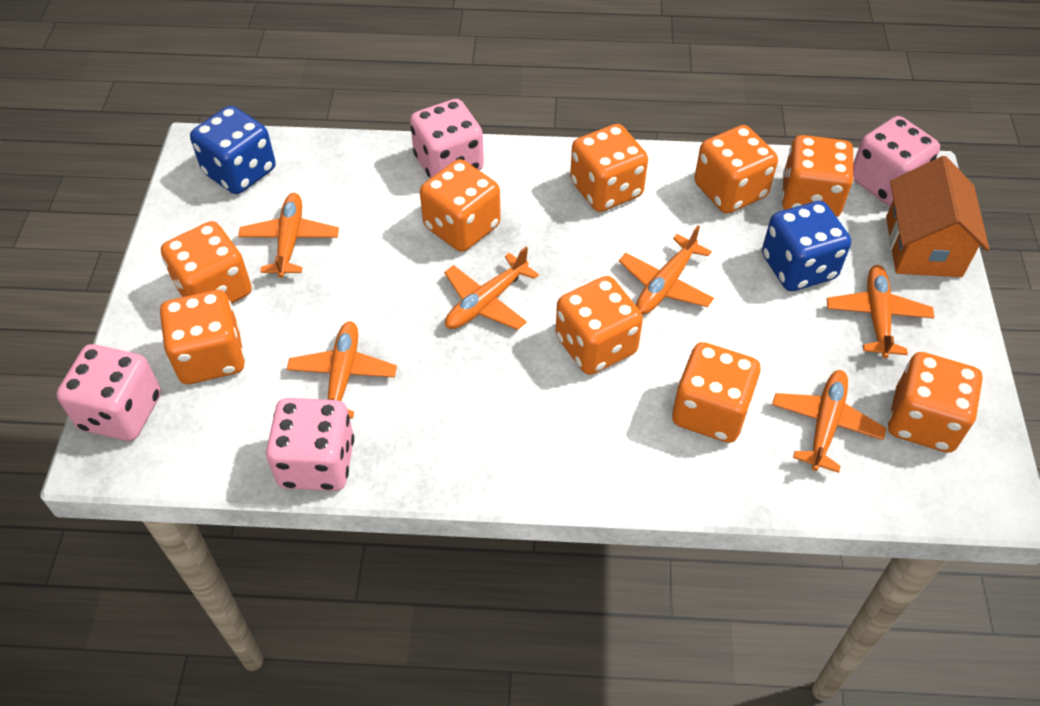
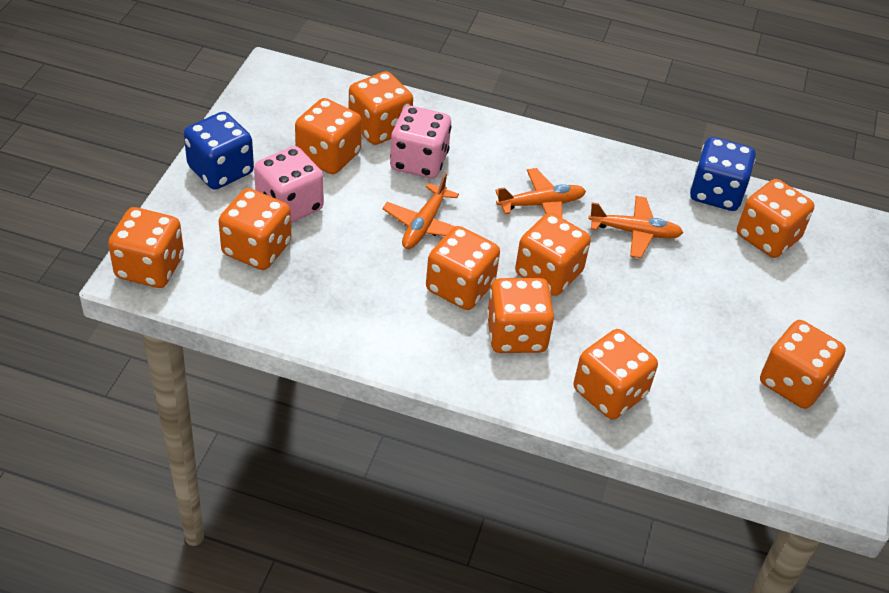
orange dice: [160,290,245,384] [161,221,252,304] [420,159,501,252] [556,276,643,375] [570,124,648,212] [672,342,761,443] [694,125,778,213] [782,135,854,217] [888,352,983,453] = 9 -> [108,207,184,288] [219,188,292,270] [295,98,362,174] [349,71,413,145] [426,226,500,310] [487,278,554,353] [515,213,591,296] [573,329,658,420] [737,179,814,258] [760,320,846,409] = 10
orange house: [886,156,989,277] = 1 -> none = 0
orange plane: [238,193,339,278] [287,321,397,419] [444,247,539,330] [619,226,714,314] [772,370,886,473] [827,265,934,358] = 6 -> [382,173,459,249] [495,168,586,218] [588,196,683,258] = 3
pink dice: [57,344,161,441] [266,398,354,491] [410,99,484,178] [853,116,940,205] = 4 -> [254,146,324,223] [390,106,451,179] = 2

